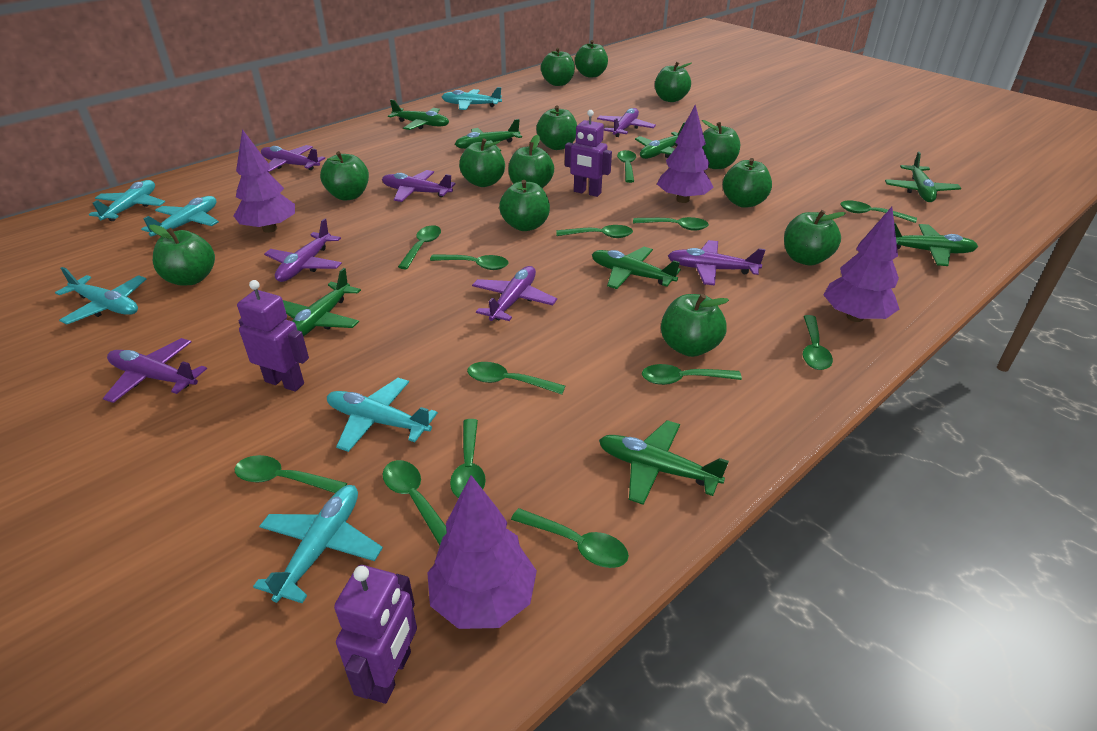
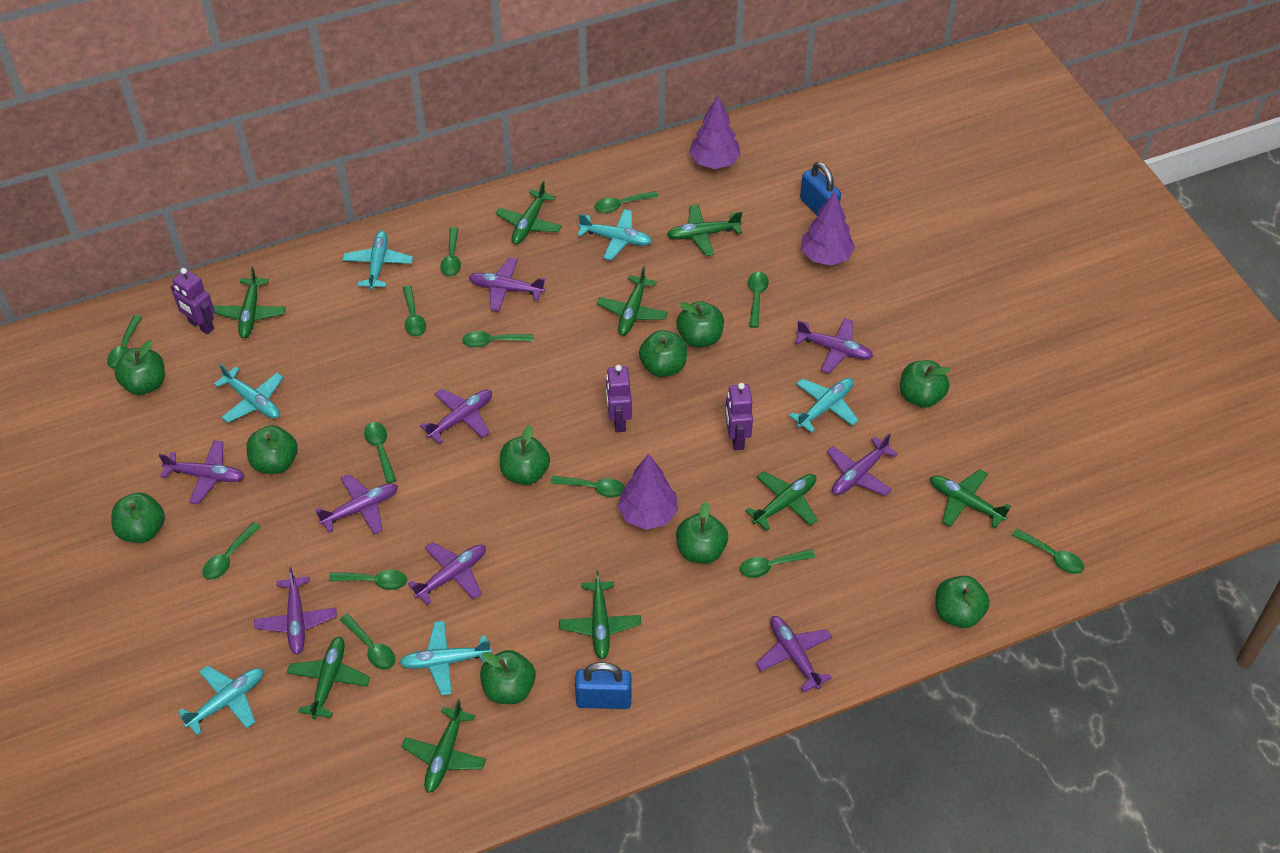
blue padlock: none = 0 -> [575,662,632,709] [800,162,841,216] = 2
green apple: [149,225,215,285] [320,151,369,201] [459,138,505,187] [499,180,550,231] [508,135,554,188] [536,106,577,150] [541,48,575,86] [575,40,608,78] [655,62,692,102] [661,294,729,357] [702,120,740,169] [723,158,772,208] [784,210,846,266] = 13 -> [111,493,165,543] [114,340,165,395] [246,425,298,474] [480,650,536,704] [500,425,550,485] [639,330,687,377] [676,301,724,347] [676,502,728,564] [900,360,951,408] [935,576,990,628] = 10
green plane: [283,268,361,337] [388,99,449,130] [455,119,522,151] [592,247,681,289] [599,420,729,505] [635,122,686,159] [885,152,961,202] [894,223,978,266] = 8 -> [214,267,286,338] [287,637,370,719] [401,699,486,793] [495,181,562,244] [559,571,641,659] [597,266,668,335] [667,205,742,256] [745,471,818,531] [930,469,1011,528] = 9
purple plane: [103,338,207,403] [261,145,325,172] [264,218,342,282] [382,170,456,202] [472,266,557,321] [597,108,656,137] [668,240,766,286] = 7 -> [159,440,245,504] [254,567,337,655] [315,474,398,534] [408,542,486,605] [420,389,492,444] [469,257,545,312] [756,616,832,692] [795,318,873,373] [827,433,898,496] = 9
purple tree: [234,129,295,233] [427,475,537,629] [657,105,714,203] [824,207,899,322] = 4 -> [617,454,678,530] [689,96,741,169] [801,191,855,266] = 3

